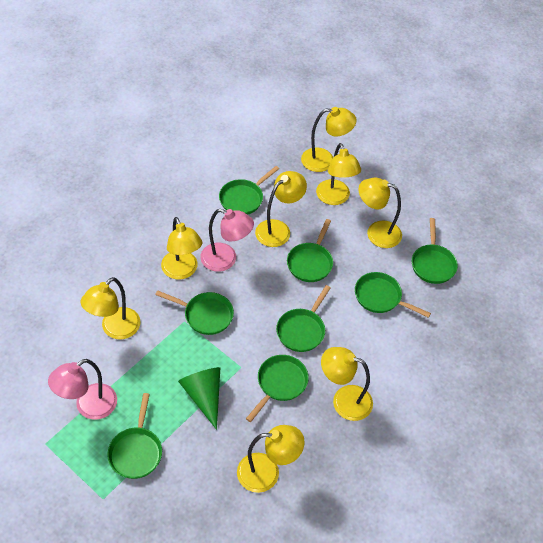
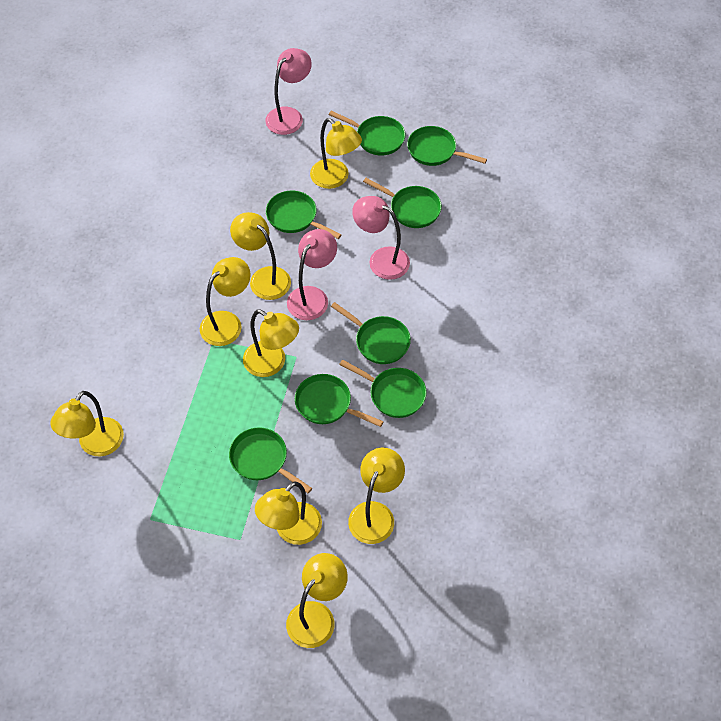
green cone: [178,367,220,430] = 1 -> none = 0
pink lamp: [48,359,117,420] [200,209,254,272] = 2 -> [266,48,312,135] [287,229,337,320] [352,196,410,280] = 3

